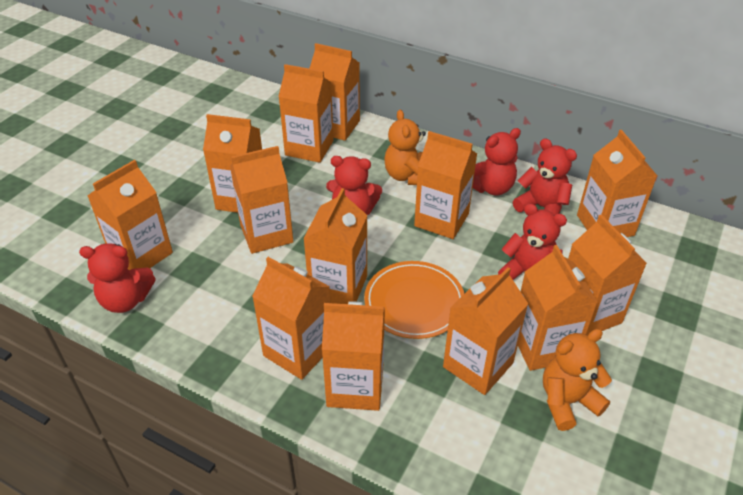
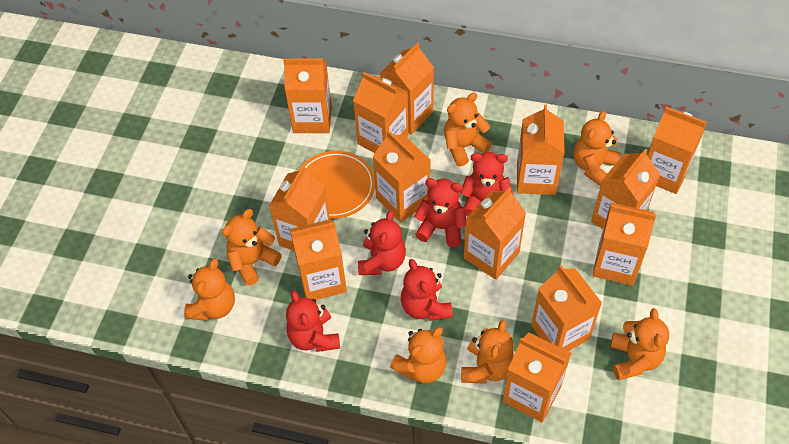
orange teddy bear: [384,110,426,185] [543,329,612,431] = 2 -> [184,259,235,321] [222,209,281,286] [390,327,446,383] [444,93,492,166] [461,320,514,384] [574,111,620,186] [610,308,669,380] = 7

